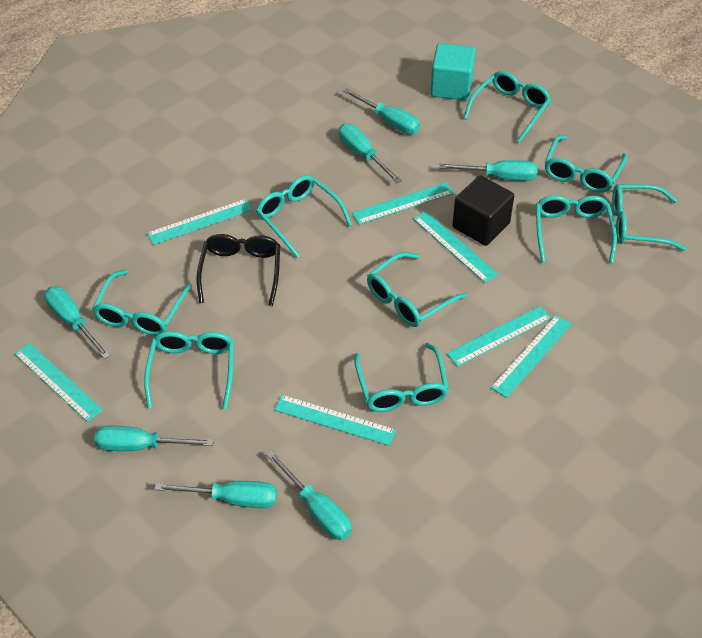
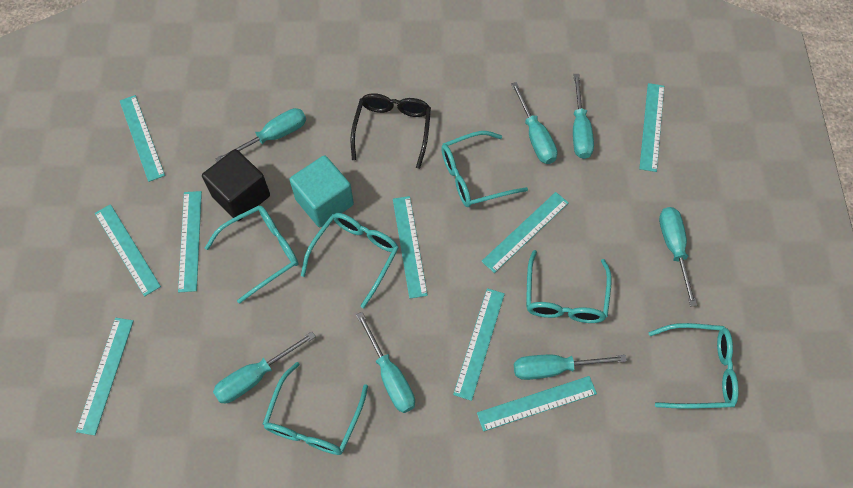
turquoise glasses: [92,270,192,336] [144,331,234,410] [256,175,352,258] [354,343,449,412] [367,252,467,327] [463,71,551,143] [536,195,617,263] [545,135,627,193] [612,184,687,251] = 9 -> [205,206,299,304] [263,362,368,455] [301,213,399,308] [441,131,528,207] [526,250,612,323] [649,323,739,409] = 6
turquoise ruler: [14,343,103,422] [147,199,253,245] [274,395,396,446] [352,182,454,225] [413,211,498,283] [447,306,551,367] [491,315,572,398] = 7 -> [76,318,134,435] [95,204,161,297] [120,95,165,182] [178,191,202,292] [393,196,428,299] [453,288,505,401] [477,376,597,431] [481,192,569,273] [639,83,664,172] = 9

